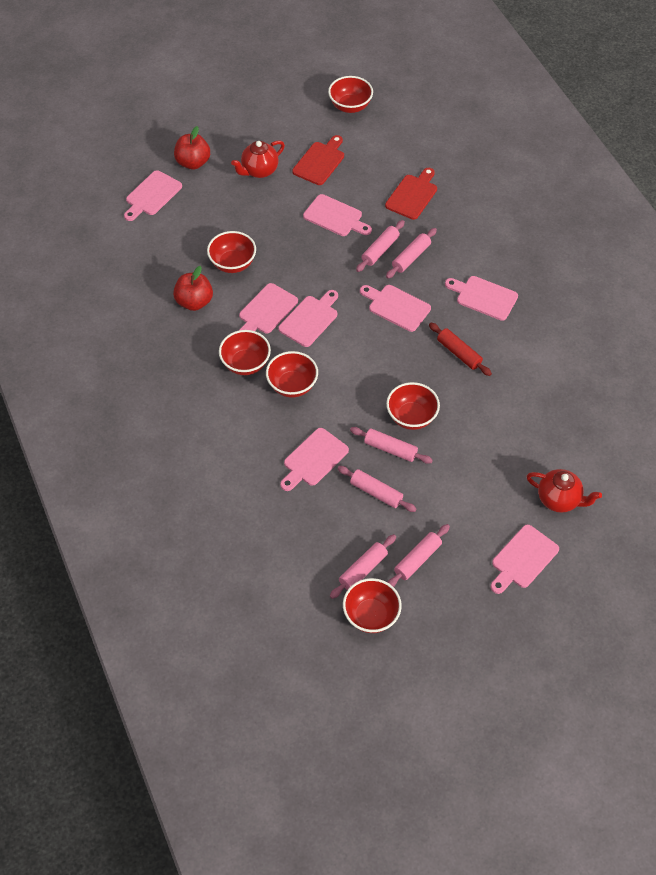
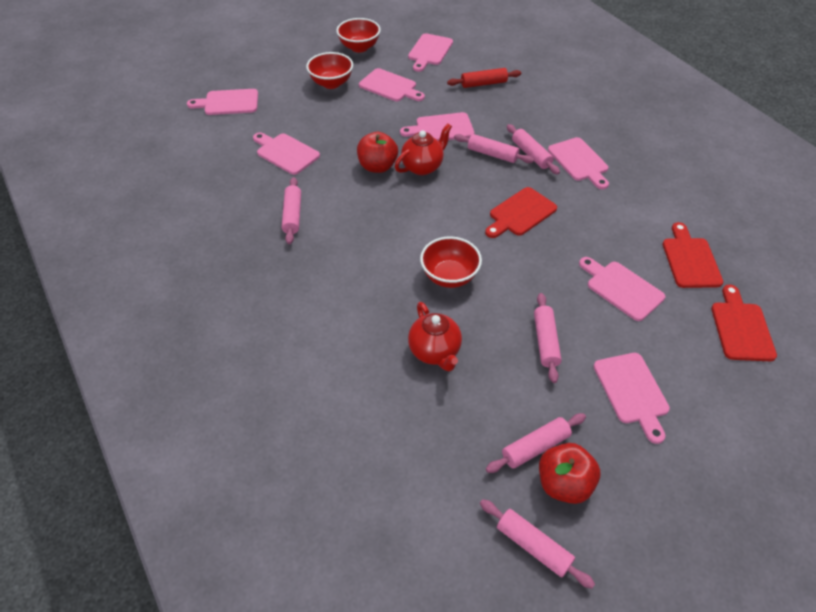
red bowl: [207,231,256,273] [219,330,271,375] [266,351,318,398] [328,76,373,113] [343,578,402,633] [386,382,440,430] = 6 -> [306,52,353,89] [336,18,381,53] [420,236,482,288] = 3
red cutting board: [292,135,344,185] [385,168,437,220] = 2 -> [485,187,557,238] [663,222,723,288] [711,285,777,361] = 3

